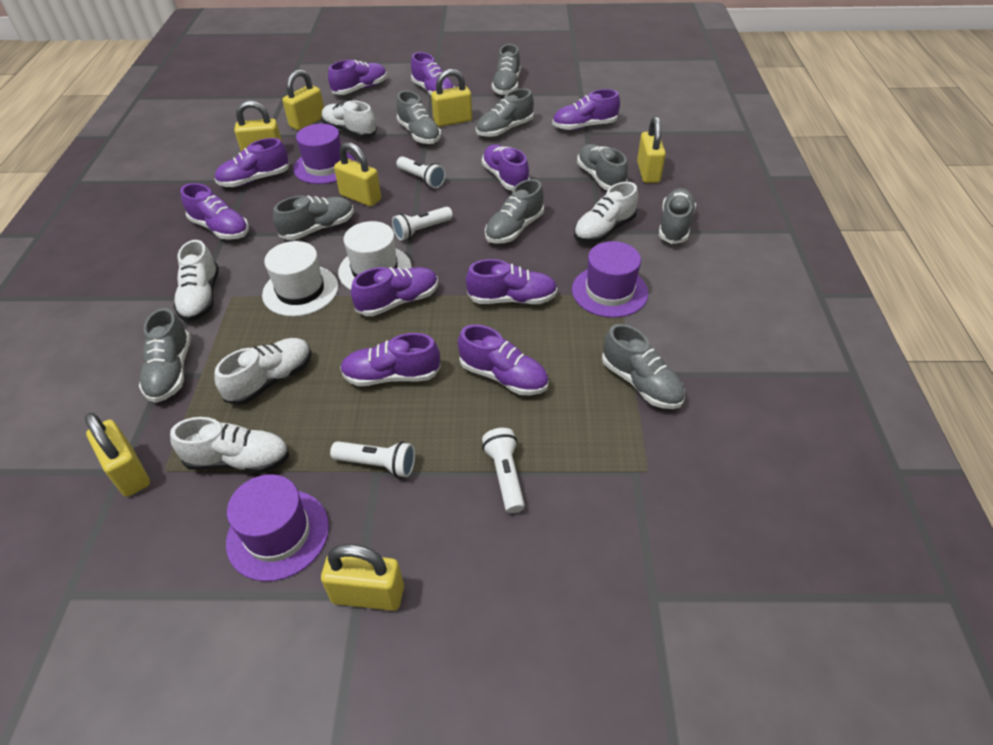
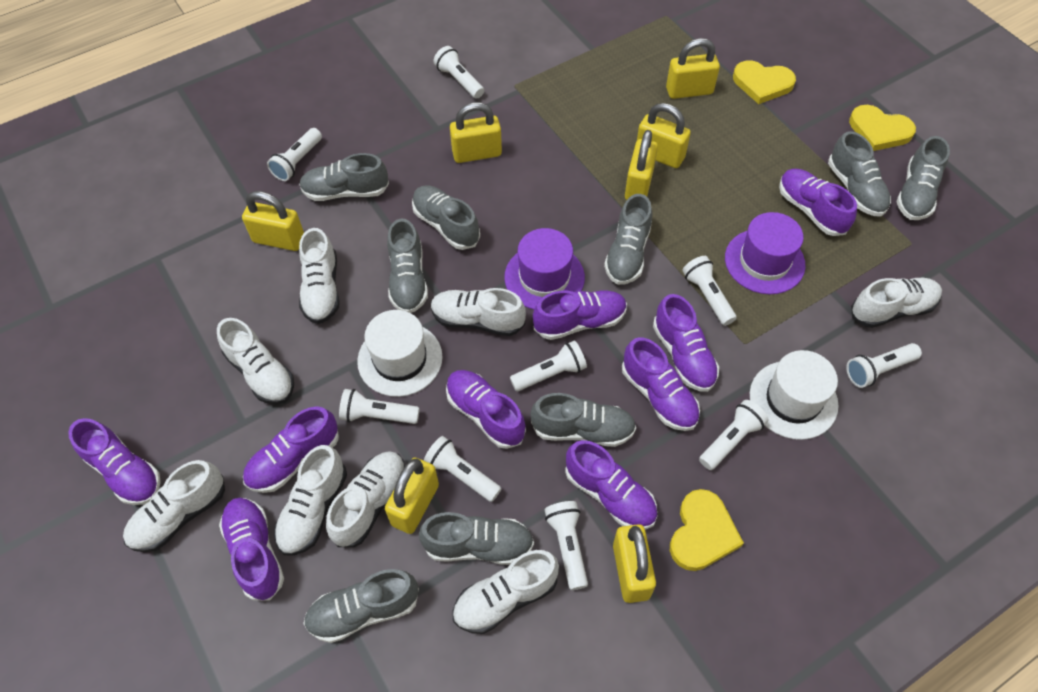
purple hat: [226,474,329,581] [293,124,355,184] [572,241,648,318] = 3 -> [504,228,585,310] [725,212,805,294] = 2
purple shoe: [180,183,249,240] [215,138,289,187] [328,60,387,95] [340,333,441,386] [351,267,438,316] [411,52,455,95] [458,324,549,395] [466,259,558,304] [482,144,530,191] [552,89,620,130] = 10 -> [68,418,161,505] [219,498,284,601] [243,406,339,493] [446,370,526,449] [533,291,627,340] [565,440,657,530] [622,337,700,431] [653,294,719,392] [779,169,857,236] = 9
white flashlight: [330,441,415,478] [392,207,453,241] [396,156,446,188] [482,428,525,513] = 4 -> [267,128,322,181] [339,389,420,424] [424,436,501,502] [433,46,484,99] [510,341,587,391] [544,501,588,590] [682,256,737,326] [699,400,769,470] [846,343,922,388] = 9
white shoe: [170,417,289,473] [173,240,219,322] [215,338,312,405] [321,101,377,138] [574,182,638,243] = 5 -> [123,460,225,552] [217,318,294,404] [274,445,347,556] [299,228,340,324] [326,451,405,548] [431,288,526,336] [452,550,559,634] [851,278,942,328] = 8
yellow heart: none = 0 -> [670,489,744,571] [733,60,796,104] [849,105,916,151] = 3

